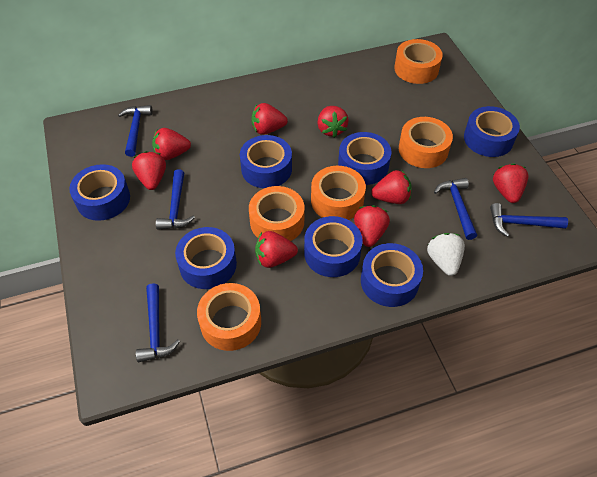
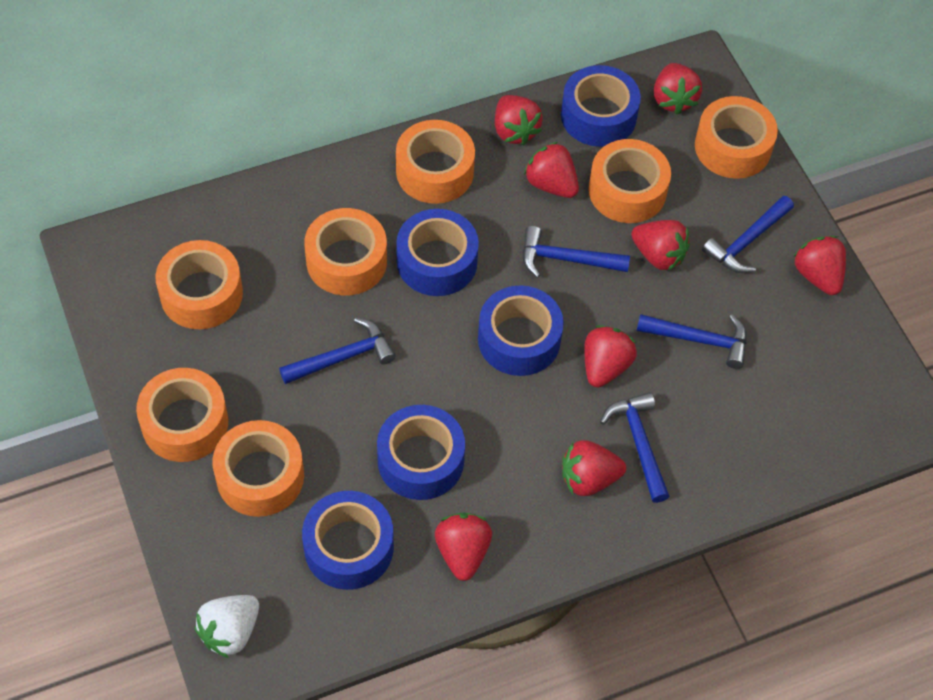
blue tape: [69,164,130,221] [175,227,237,289] [240,135,292,188] [304,216,363,277] [338,132,391,185] [361,243,423,307] [464,106,520,157] = 7 -> [302,491,394,590] [377,405,465,500] [396,209,479,296] [478,285,564,376] [561,65,641,147] = 5
orange tape: [197,283,261,351] [249,186,305,241] [311,166,366,220] [394,39,443,84] [399,117,453,168] = 5 -> [136,368,228,462] [155,240,243,329] [212,420,304,517] [304,208,387,295] [396,120,475,204] [588,139,671,223] [695,96,778,179] = 7

